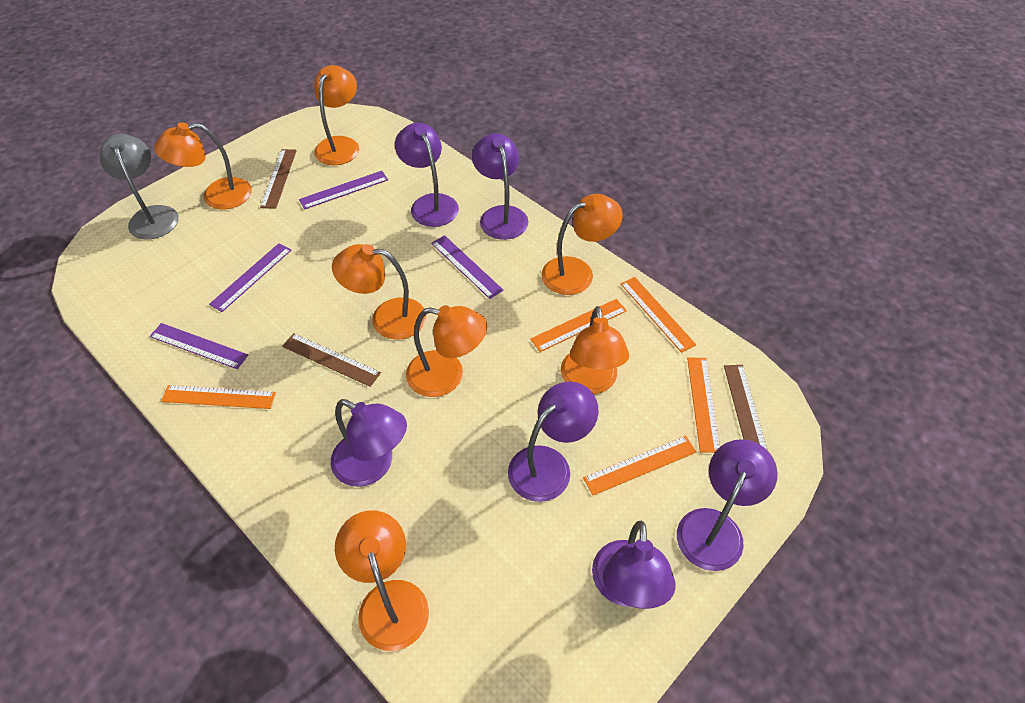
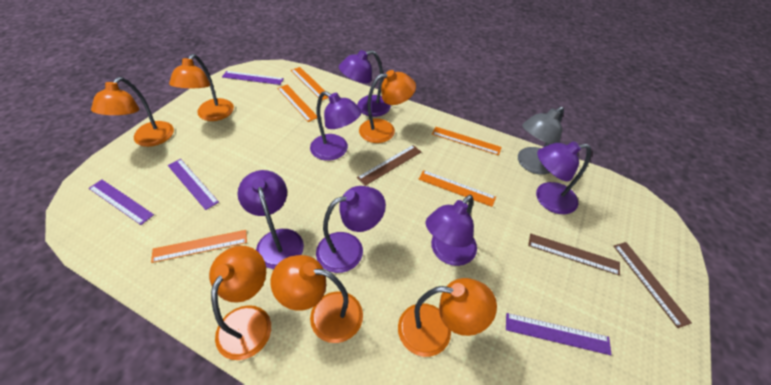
orange lamp: [154,122,252,209] [314,65,359,165] [332,244,426,340] [335,510,429,651] [406,305,487,397] [541,194,623,295] [561,306,629,394] = 7 -> [91,77,174,147] [169,54,234,121] [209,245,271,360] [270,255,363,343] [359,70,416,143] [398,278,497,357] = 6

